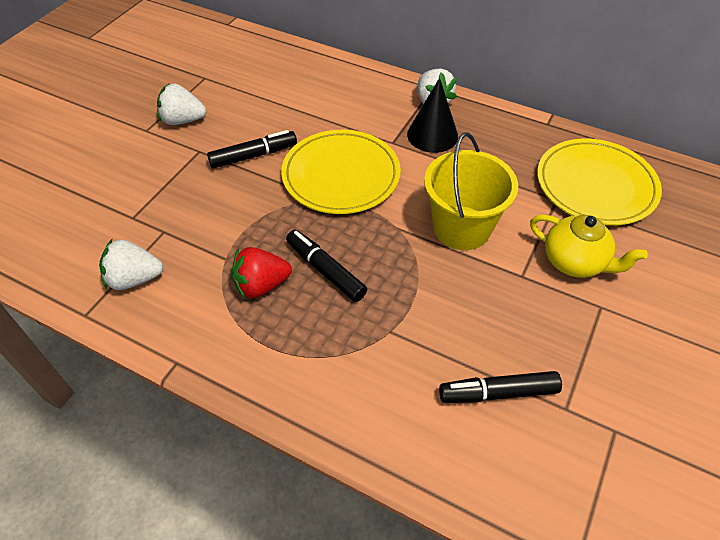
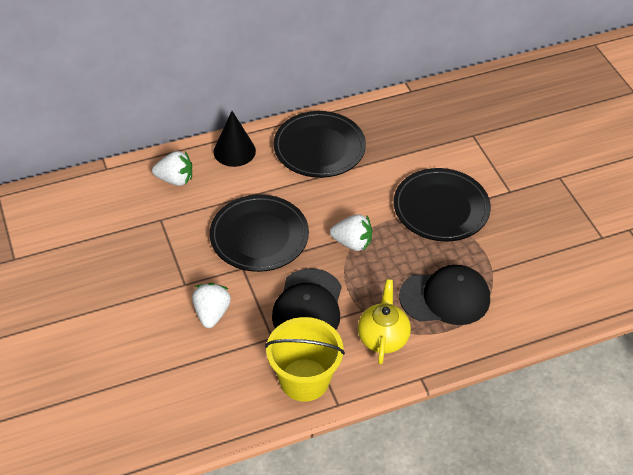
black cap: none = 0 -> [272,268,342,330] [399,265,490,325] = 2
black marker: [207,130,297,169] [286,230,367,302] [439,371,562,403] = 3 -> none = 0
black plate: none = 0 -> [209,195,309,272] [274,111,366,178] [394,168,491,242] = 3
red strawberry: [232,247,292,299] = 1 -> none = 0
yellow plate: [281,130,401,214] [537,139,662,225] = 2 -> none = 0

